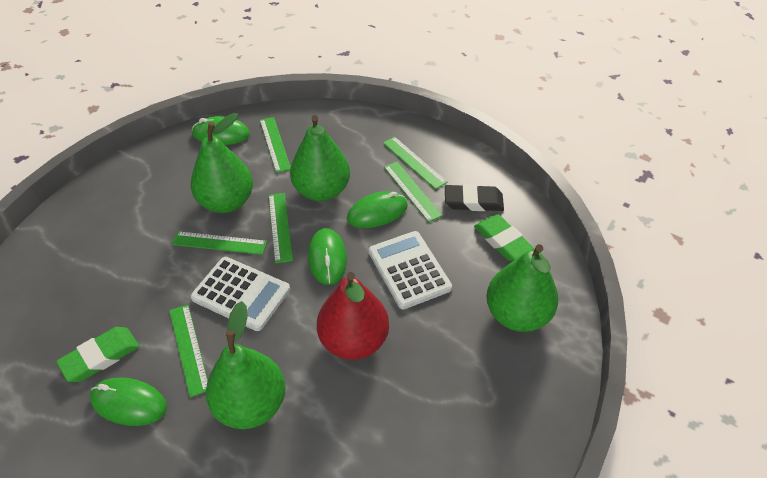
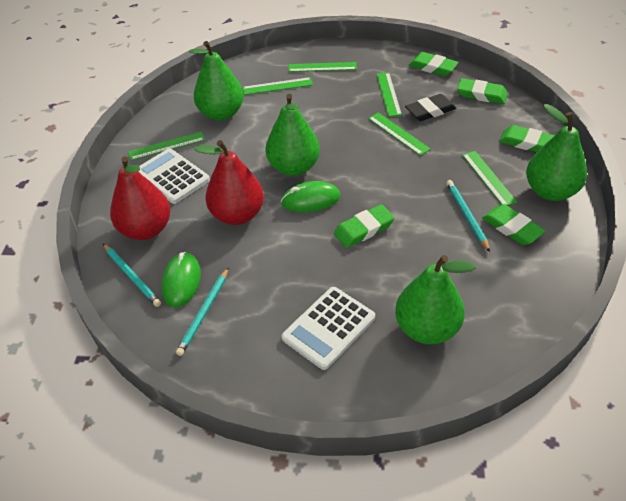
green eraser: [56,327,139,382] [474,214,534,261] = 2 -> [334,204,395,248] [408,52,459,76] [457,78,508,104] [482,204,545,245] [499,125,555,152] = 5
green mouse: [90,377,167,426] [192,116,250,145] [308,228,347,285] [347,191,408,228] = 4 -> [162,252,201,307] [281,181,340,212] = 2
red pear: [317,272,389,360] = 1 -> [110,156,171,240] [194,140,264,225] = 2
turquoise pencil: none = 0 -> [103,244,161,307] [176,267,229,356] [446,180,490,252] = 3

